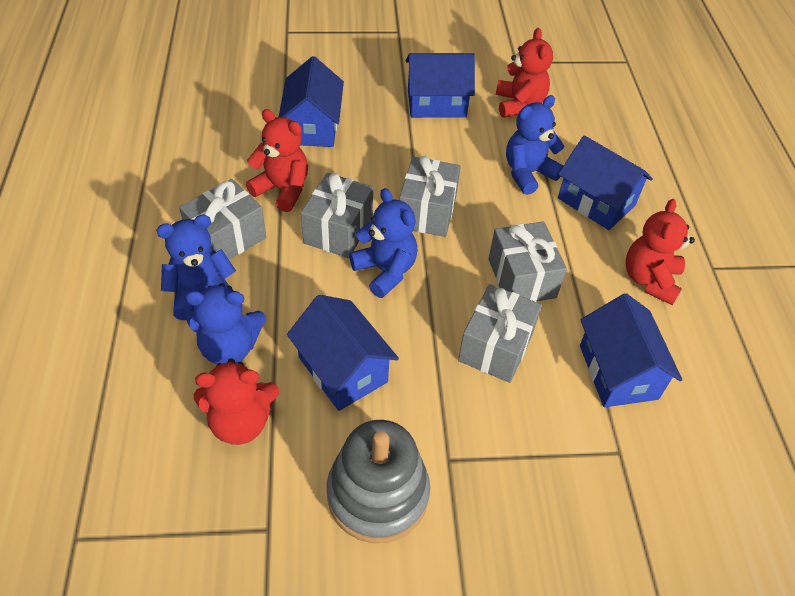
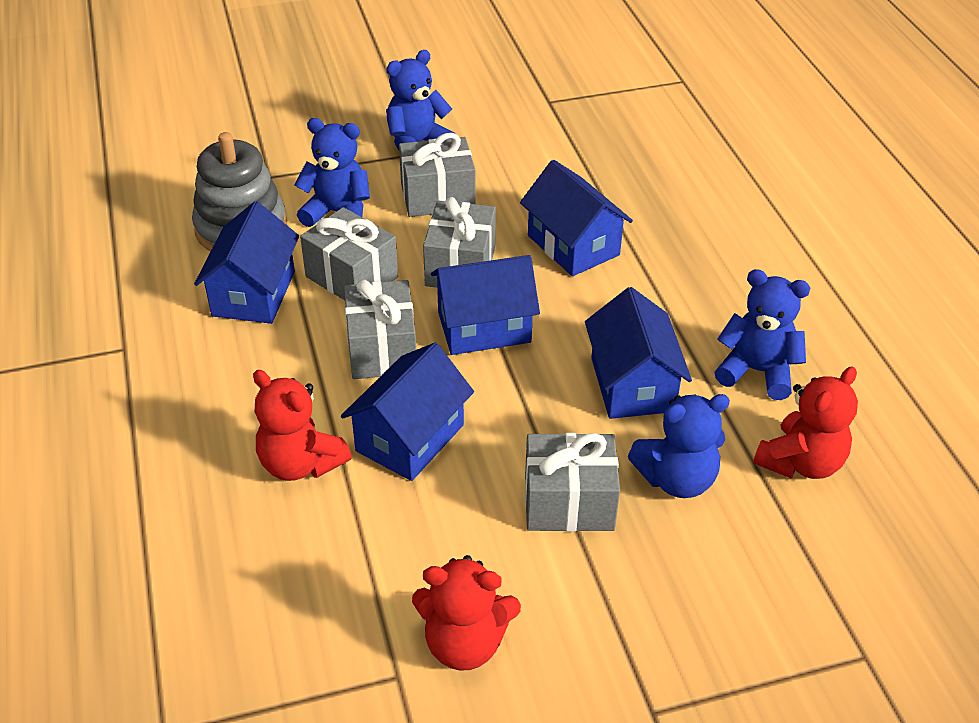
red teddy bear: [194,358,279,445] [246,109,308,212] [496,28,553,118] [626,199,695,305] = 4 -> [253,370,352,481] [412,555,521,671] [753,366,858,479] = 3

